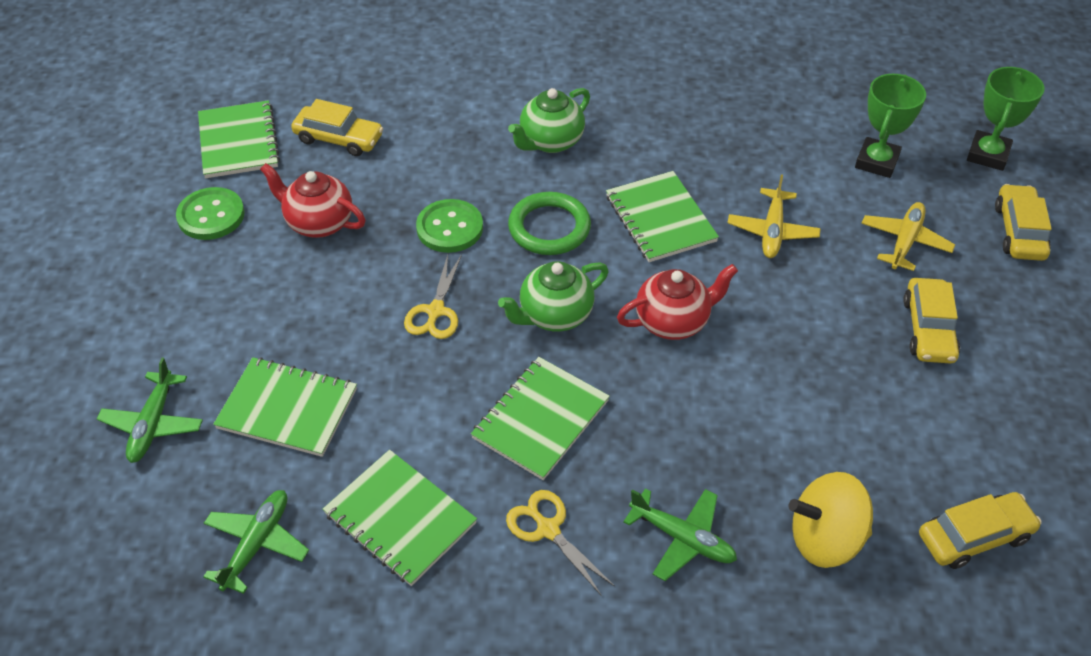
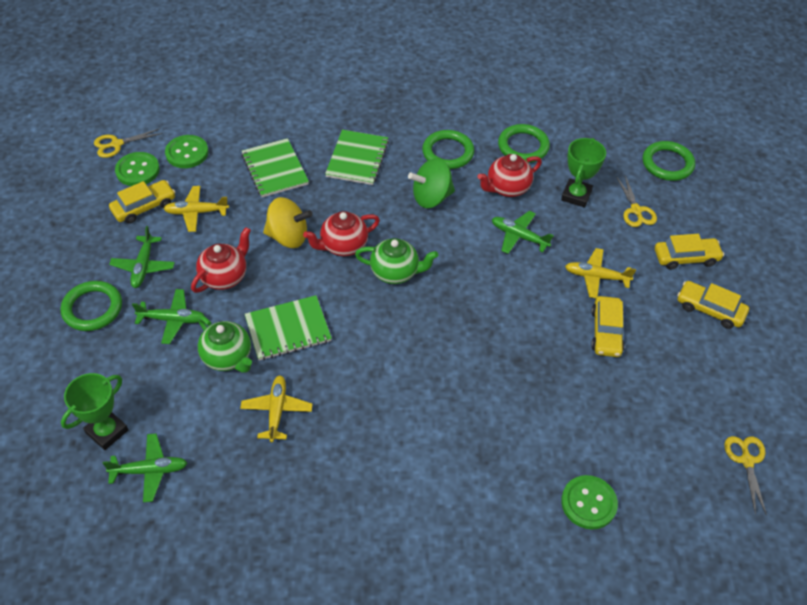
green button: [176,187,245,240] [416,199,483,253] = 2 -> [115,152,160,186] [165,135,209,168] [561,475,618,530] = 3
green notebook: [198,100,280,178] [213,357,357,457] [323,450,477,586] [471,357,610,480] [606,171,719,262] = 5 -> [241,138,309,197] [245,295,332,360] [325,130,389,185] = 3
green plane: [97,357,203,463] [203,490,309,594] [623,488,737,581] = 3 -> [103,434,187,502] [109,226,175,288] [132,289,205,344] [492,211,554,254] = 4
green ring: [508,192,591,255] = 1 -> [60,281,122,331] [422,130,474,169] [498,124,550,163] [643,141,695,181] = 4
green spinning top: none = 0 -> [408,158,455,208] = 1
red teapot: [260,163,366,238] [617,264,738,340] = 2 -> [191,227,251,293] [303,211,380,256] [477,154,542,197] = 3
yellow plane: [728,174,821,258] [861,202,955,271] = 2 -> [163,186,229,232] [240,375,313,442] [565,248,636,298] = 3
yellow scissors: [404,254,462,339] [506,490,615,596] = 2 -> [94,128,163,158] [616,176,657,227] [724,436,767,516] = 3

